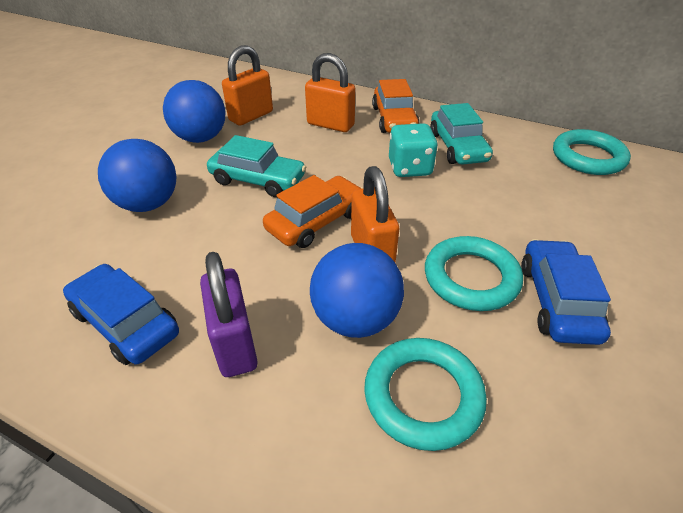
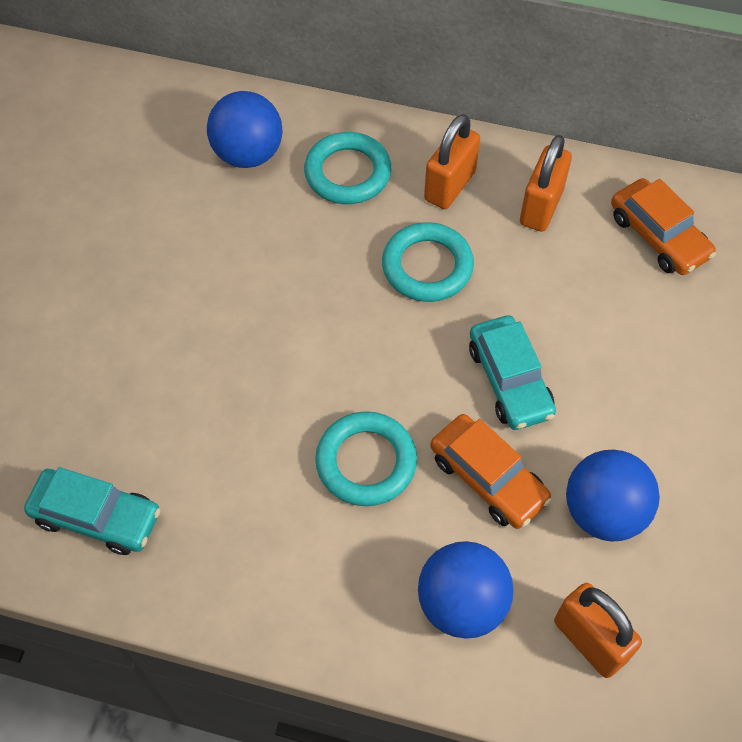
blue car: [63,264,179,365] [521,239,611,345] = 2 -> none = 0
purple padlock: [200,252,258,377] = 1 -> none = 0
turquoise dice: [389,123,438,177] = 1 -> none = 0

